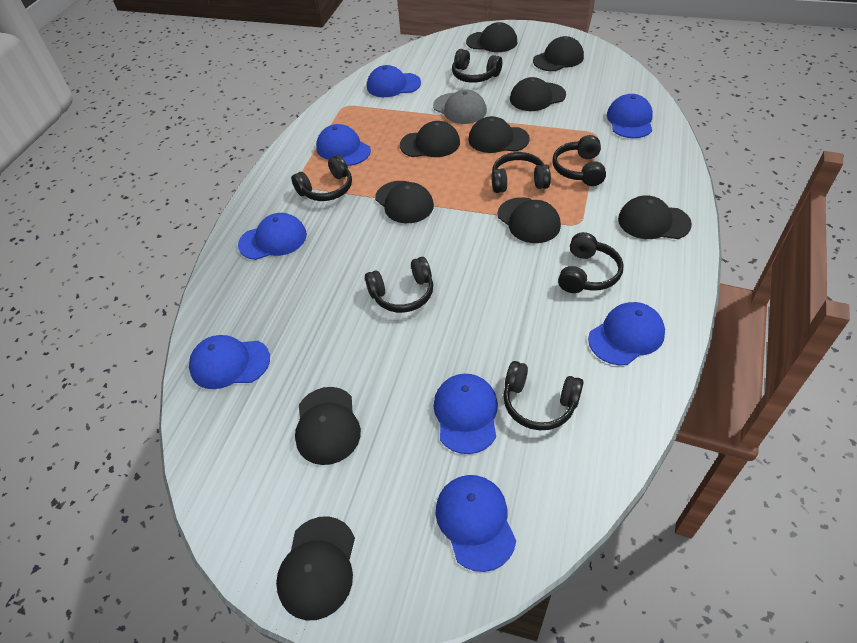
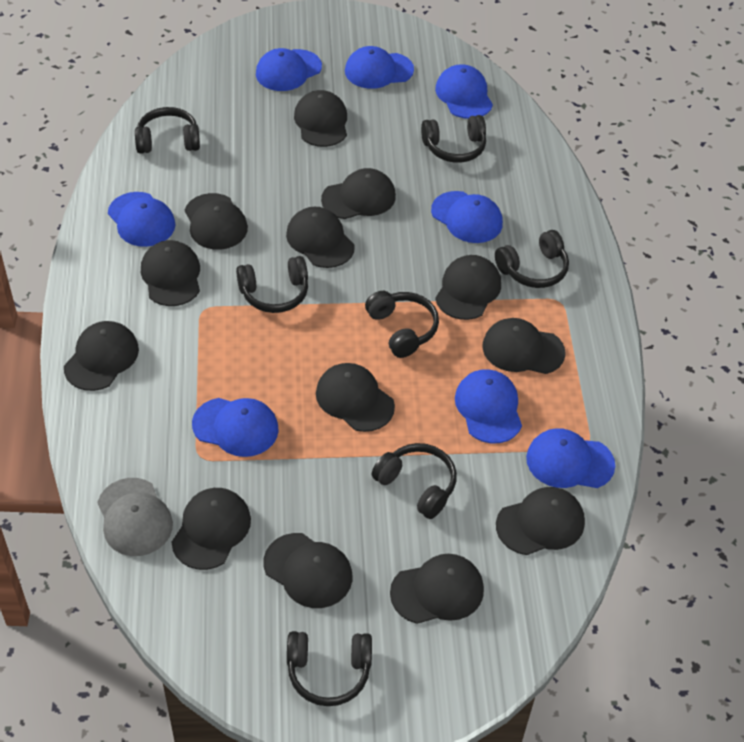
black cap: [276,516,355,620] [295,387,361,465] [375,181,434,223] [400,121,460,157] [466,22,517,52] [469,116,530,153] [497,197,561,243] [510,77,566,111] [533,36,584,71] [618,195,692,239] = 10 -> [64,321,139,391] [141,240,200,306] [172,488,251,570] [185,193,248,250] [264,533,352,608] [286,207,355,268] [294,90,347,147] [316,363,395,432] [321,168,396,219] [390,554,484,624] [435,255,501,320] [482,318,565,374] [496,487,585,555] = 13

